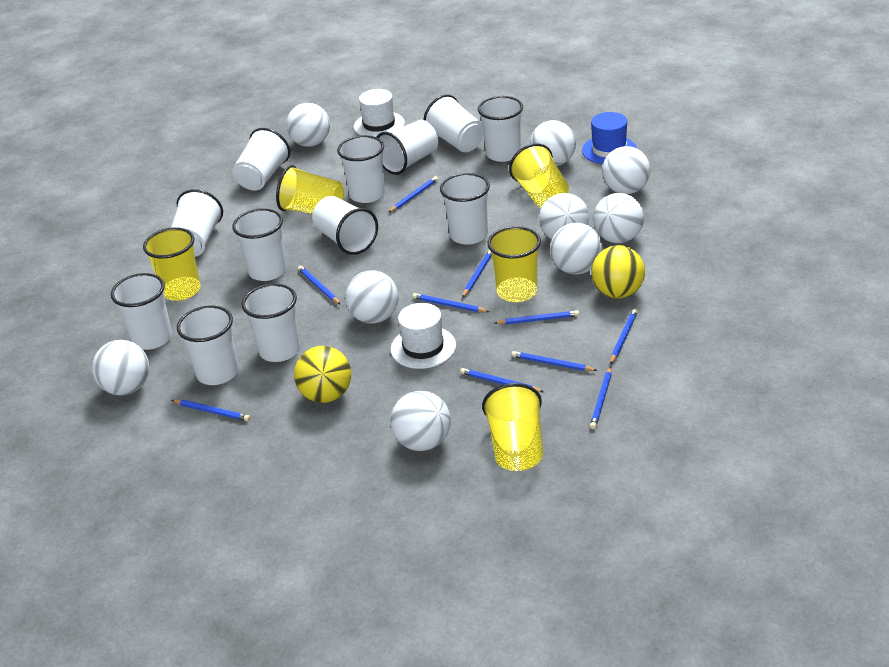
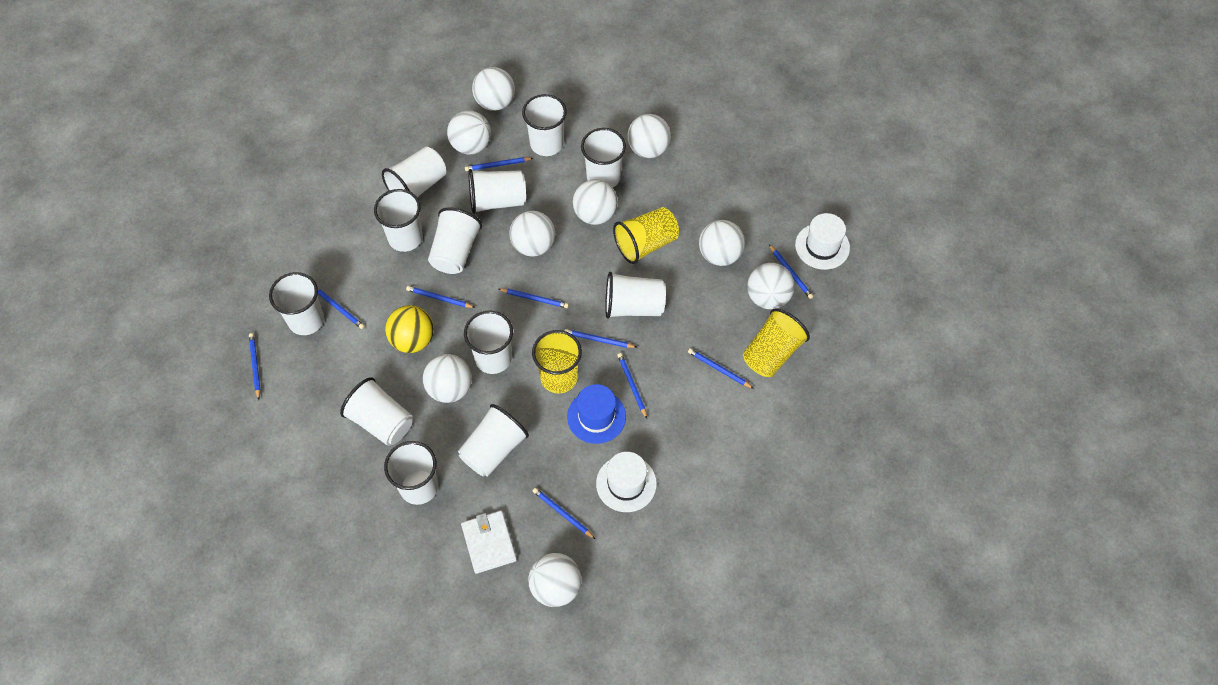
white wallet: none = 0 -> [461,511,517,574] = 1
yellow ball: [294,346,351,403] [591,245,645,299] = 2 -> [385,305,434,353] = 1
yellow cup: [143,227,201,301] [276,165,344,214] [482,383,543,471] [487,226,541,302] [509,143,569,208] = 5 -> [532,330,582,393] [613,207,679,264] [743,308,810,377] = 3

